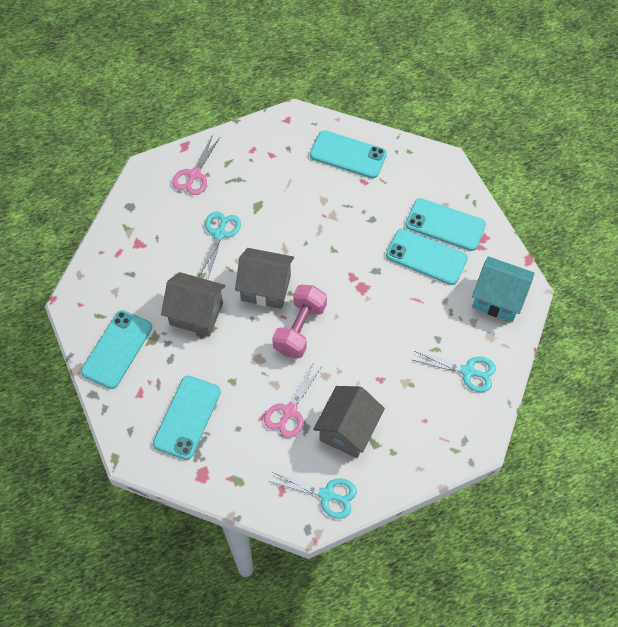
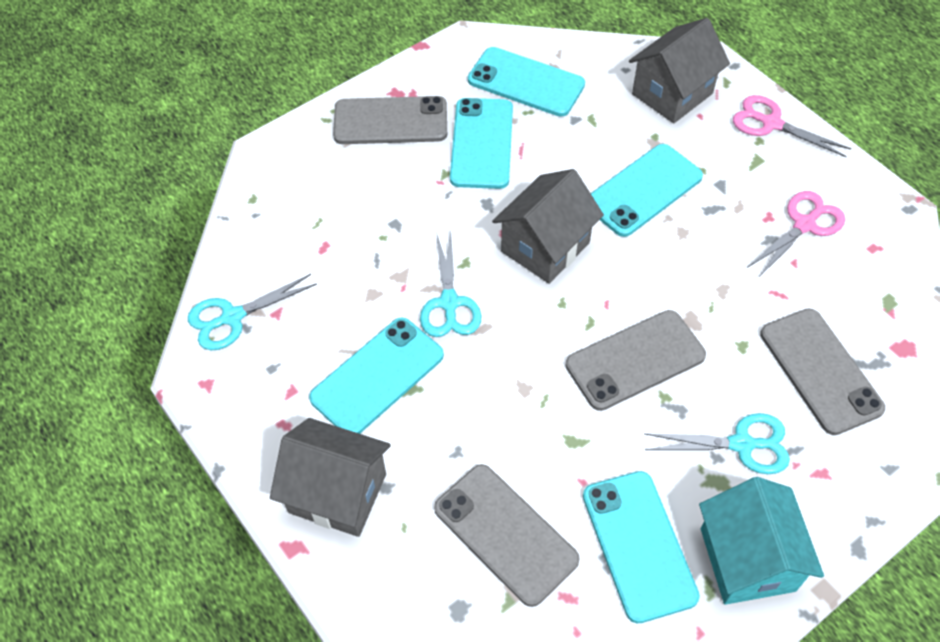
grey phone: none = 0 -> [333,96,447,144] [434,464,580,607] [566,310,706,411] [760,309,885,435] = 4
pink dumbbell: [272,285,327,358] = 1 -> none = 0

